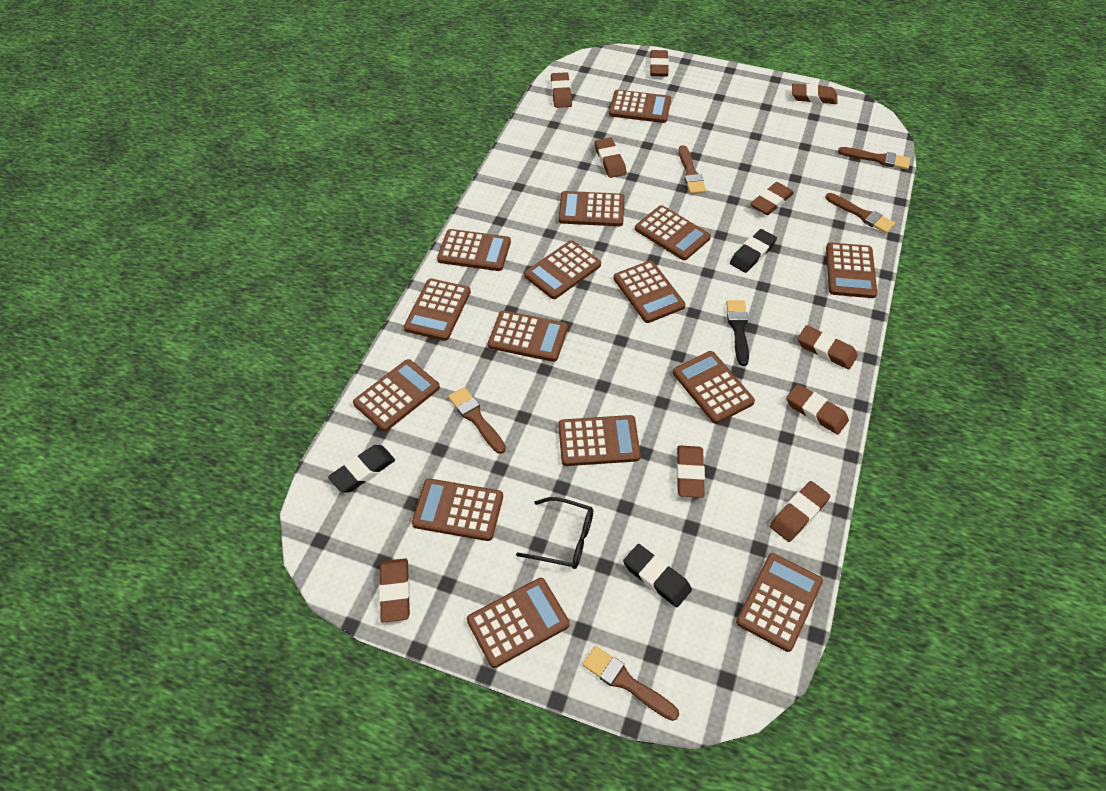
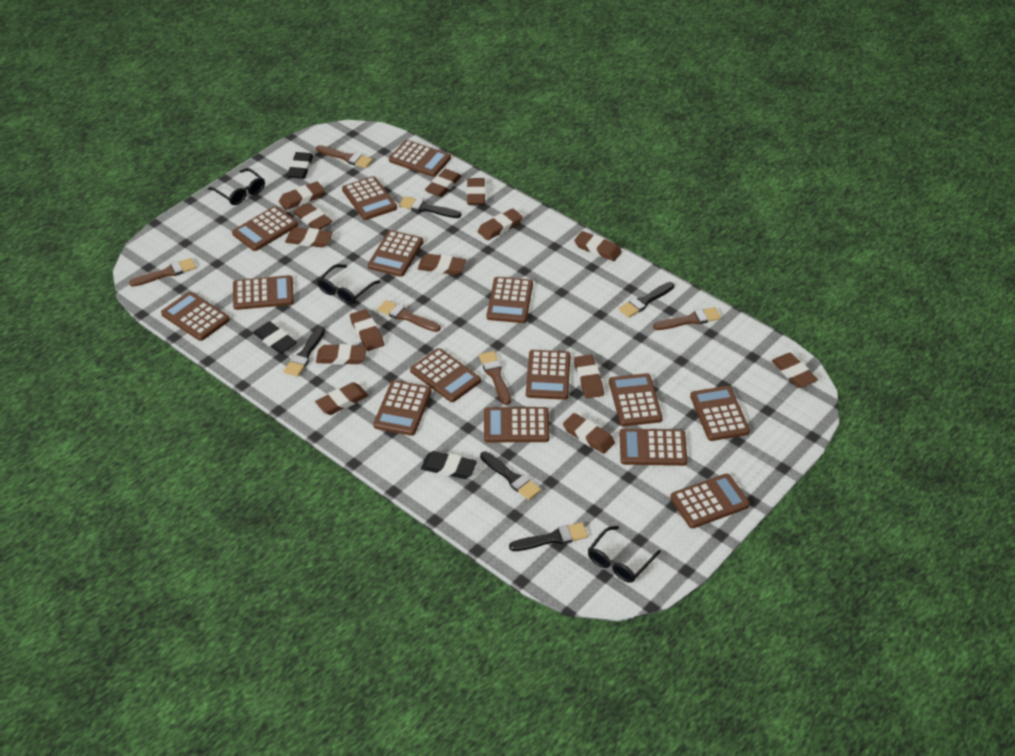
black brush: [726,300,749,366] = 1 -> [284,326,325,377] [399,196,462,218] [480,452,541,500] [509,522,588,551] [619,282,674,318] = 5
black glasses: [516,497,593,569] = 1 -> [208,168,265,205] [317,264,380,305] [588,526,661,583] = 3
brown eraser: [379,559,410,623] [551,72,572,108] [595,137,627,178] [650,50,669,77] [677,445,705,498] [750,182,794,215] [770,481,830,542] [786,384,849,435] [792,84,838,104] [797,325,858,370] = 10 -> [279,181,325,210] [285,227,333,248] [293,203,333,230] [315,382,369,415] [316,344,367,365] [350,309,384,351] [417,254,466,275] [425,169,462,197] [467,178,485,205] [478,209,523,240] [563,413,615,454] [574,231,622,261] [574,355,604,398] [772,353,818,388] = 14

